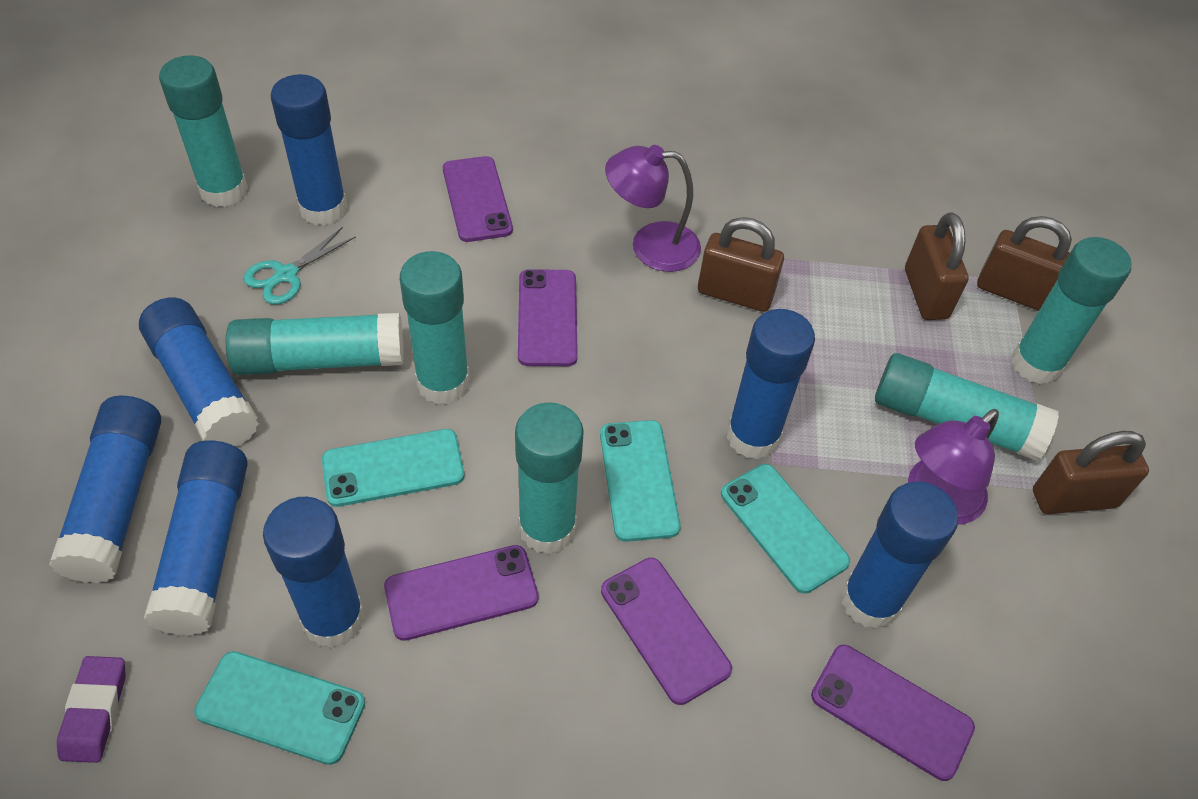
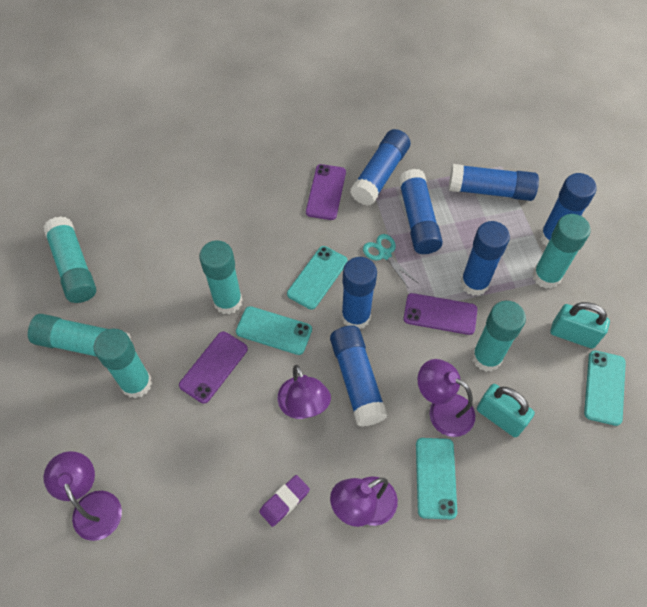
brown padlock: [698,217,784,312] [905,213,969,320] [977,216,1072,311] [1033,431,1149,514] = 4 -> none = 0
purple lamp: [605,145,701,272] [908,409,999,525] = 2 -> [44,451,122,541] [278,365,331,419] [330,476,398,527] [418,359,475,437] = 4
purple phone: [384,545,539,641] [443,156,513,242] [518,269,578,366] [601,558,732,705] [811,645,975,781] = 5 -> [179,331,248,404] [306,164,346,220] [403,293,477,335] = 3
turquoise padlock: none = 0 -> [477,384,535,437] [550,302,610,349] = 2

